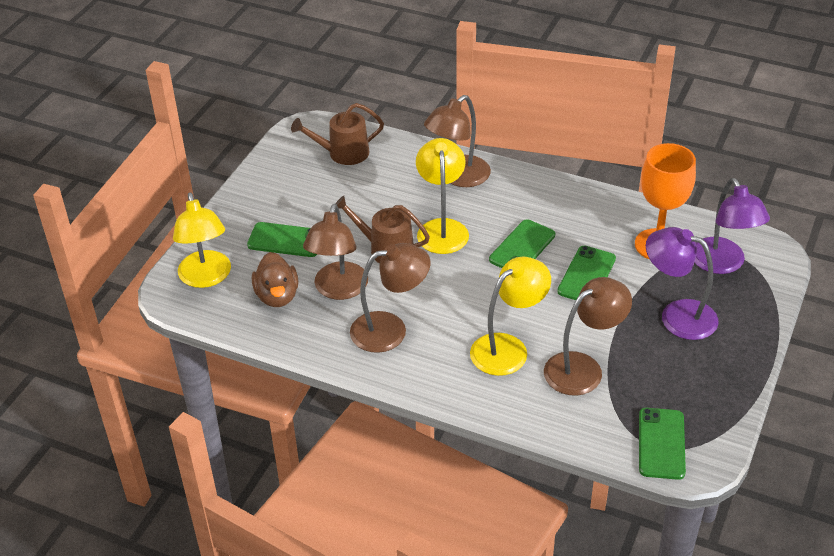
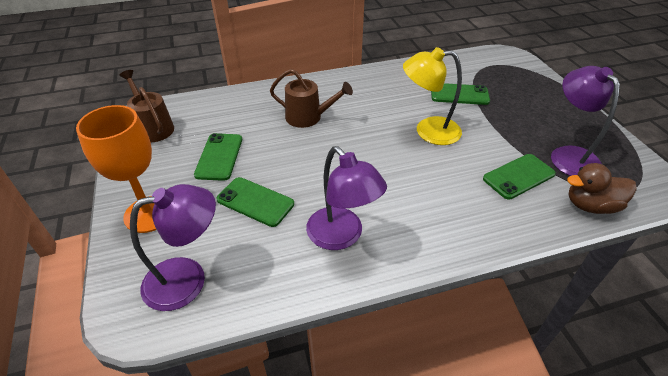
brown lamp: [303,204,368,300] [350,243,430,353] [424,95,491,187] [544,277,632,396] = 4 -> none = 0
purple lamp: [646,227,719,340] [694,178,770,274] = 2 -> [130,184,216,311] [306,146,387,250] [551,66,620,176] = 3
yellow lamp: [173,192,231,288] [416,138,469,254] [470,257,551,376] = 3 -> [403,47,462,145] = 1

